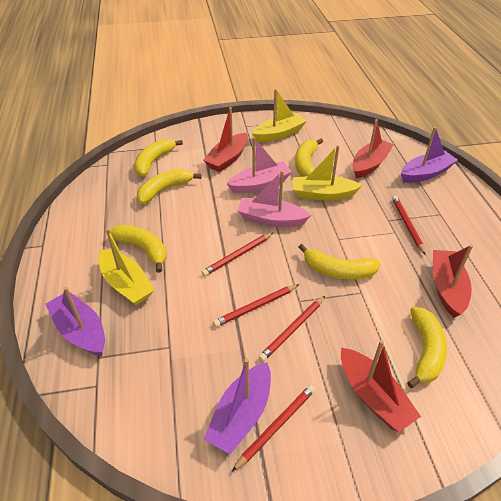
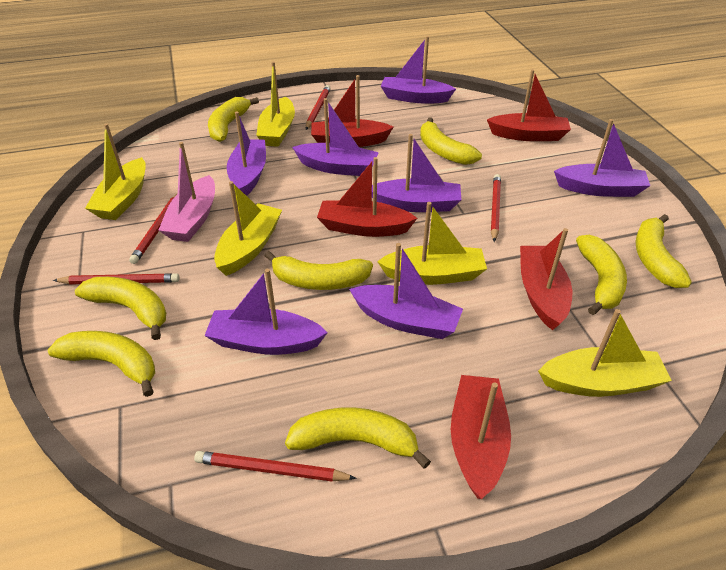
pink boat: [227,137,292,193] [237,170,311,227] = 2 -> [159,142,215,242] = 1
purple boat: [45,287,105,356] [203,358,271,454] [401,127,458,183] = 3 -> [205,269,328,355] [227,111,266,196] [292,98,379,176] [349,243,463,339] [372,134,461,212] [381,36,456,104] [554,119,650,197] = 7
red boat: [203,107,248,172] [341,340,421,432] [353,119,394,178] [433,245,473,318] = 4 -> [311,75,394,147] [317,157,417,237] [451,375,511,499] [487,69,571,141] [520,228,572,330] = 5
yellow banana: [110,225,167,273] [134,139,183,177] [137,169,201,204] [295,139,323,177] [299,244,381,279] [407,307,447,388] = 6 -> [48,331,155,397] [75,277,166,340] [208,97,259,142] [265,251,373,290] [285,408,431,469] [420,117,482,165] [576,235,627,315] [636,214,692,288] = 8
yellow boat: [99,228,154,305] [252,89,307,142] [293,145,362,201] = 3 -> [85,123,146,220] [214,181,282,276] [256,61,295,147] [377,202,487,285] [538,309,672,397] = 5

